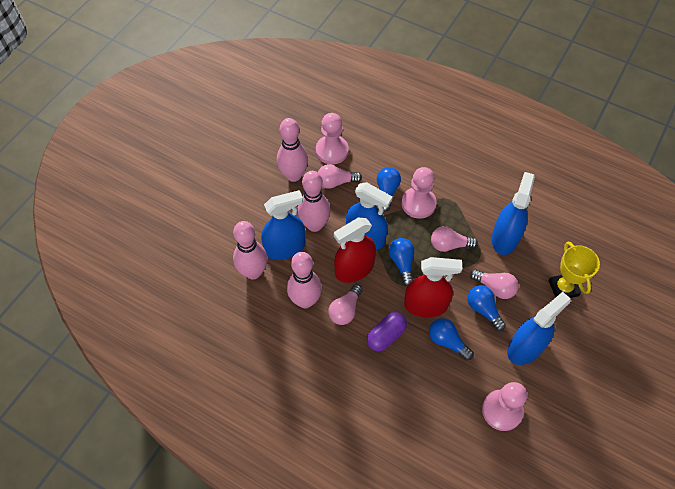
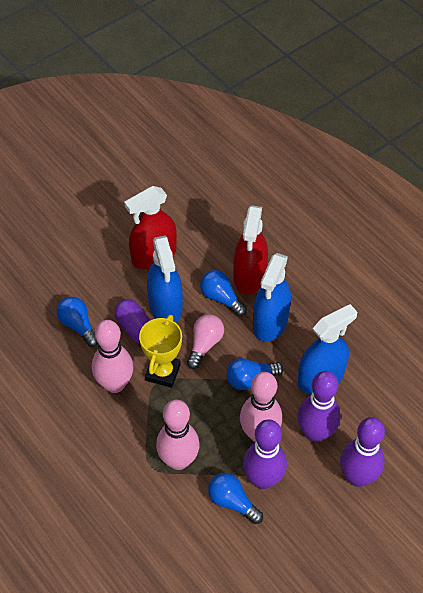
blue spray bottle: [261,190,305,260] [346,182,393,250] [492,172,535,255] [507,292,571,365] = 4 -> [147,236,183,323] [253,253,291,342] [298,304,357,394] = 3
pink bowling pin: [233,221,268,279] [277,118,308,182] [287,252,322,308] [298,171,330,232] = 4 -> [92,320,133,393] [156,400,200,470] [240,372,282,442] = 3
pink light bulb: [318,164,362,189] [328,284,363,325] [431,226,478,252] [470,269,519,299] = 4 -> [187,314,224,369] = 1
pink pawn: [316,113,349,164] [402,167,437,219] [482,382,527,431] = 3 -> none = 0
purple bowling pin: none = 0 -> [243,419,287,489] [298,371,340,442] [340,417,385,487] = 3

